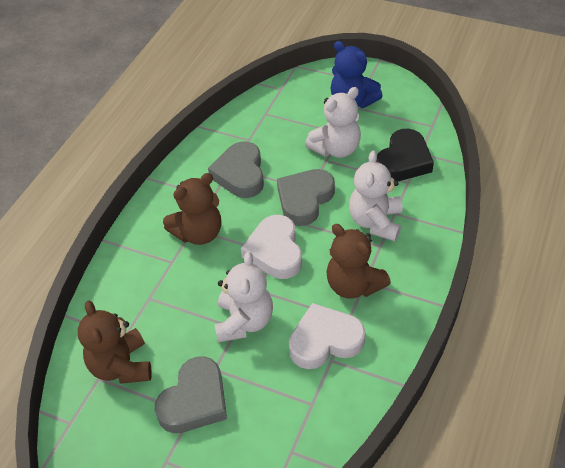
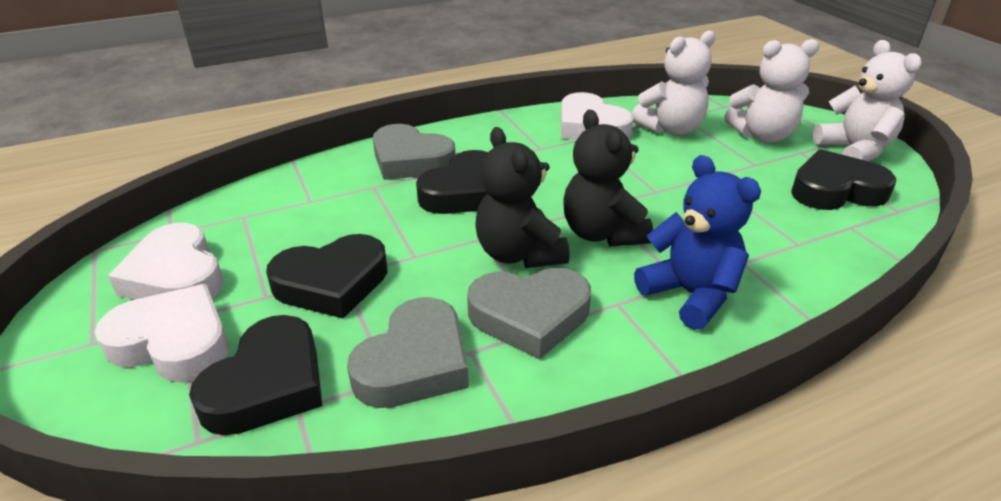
black heart: [376,129,434,181] = 1 -> [189,315,322,435] [266,234,388,319] [416,150,488,214] [791,149,896,210] = 4
black teddy bear: none = 0 -> [475,127,570,268] [563,109,653,246] = 2
brown teddy bear: [78,300,152,384] [163,173,221,245] [326,224,391,299] = 3 -> none = 0
white heart: [241,215,302,279] [289,303,366,369] = 2 -> [94,284,229,382] [108,223,223,300] [561,92,634,140] = 3

